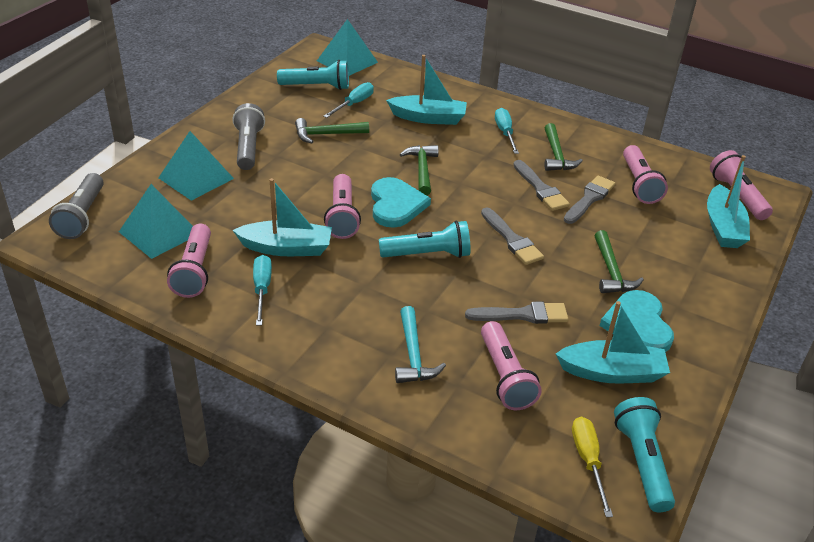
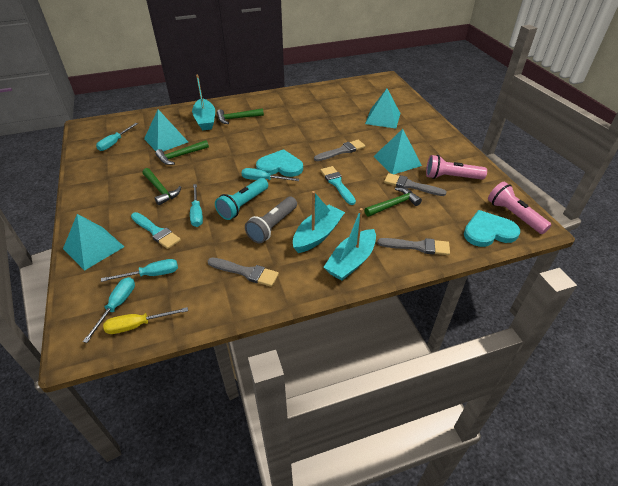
grey flashlight: [49,173,104,239] [232,103,265,170] = 2 -> [245,197,297,243] = 1
pink flashlight: [167,223,211,298] [324,174,361,239] [481,321,542,410] [623,145,668,204] [710,150,773,220] = 5 -> [426,155,487,180] [488,182,551,234] = 2
turquoise boat: [233,178,332,256] [386,55,467,125] [556,301,670,383] [707,155,750,248] = 4 -> [192,75,215,130] [293,191,345,253] [324,208,376,281] = 3
turquoise brush: none = 0 -> [131,212,181,249] [320,166,356,205] = 2
turquoise flashlight: [277,60,349,90] [379,221,471,258] [614,397,675,512] = 3 -> [215,178,268,220] = 1
turquoise hammer: [395,306,446,383] = 1 -> none = 0
turquoise pyramid: [119,184,193,259] [158,131,234,201] [317,19,378,76] = 3 -> [63,214,124,271] [144,109,188,152] [365,89,400,129] [373,129,422,174] = 4
turquoise screwdriver: [253,255,272,326] [323,82,374,118] [495,108,519,154] = 3 -> [83,277,135,343] [96,123,138,151] [101,259,178,282] [190,184,203,227] [241,168,299,181] = 5

